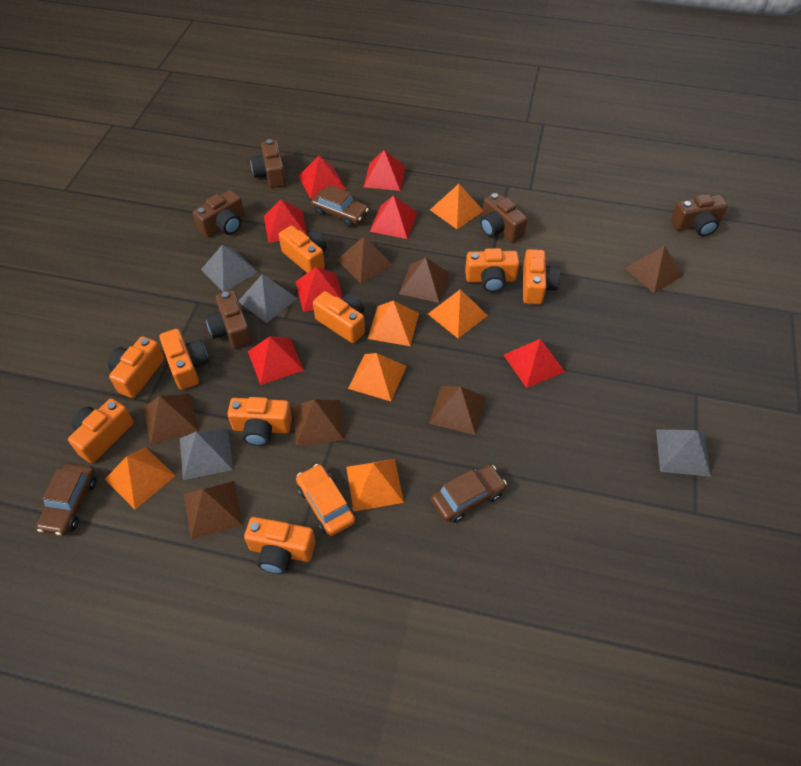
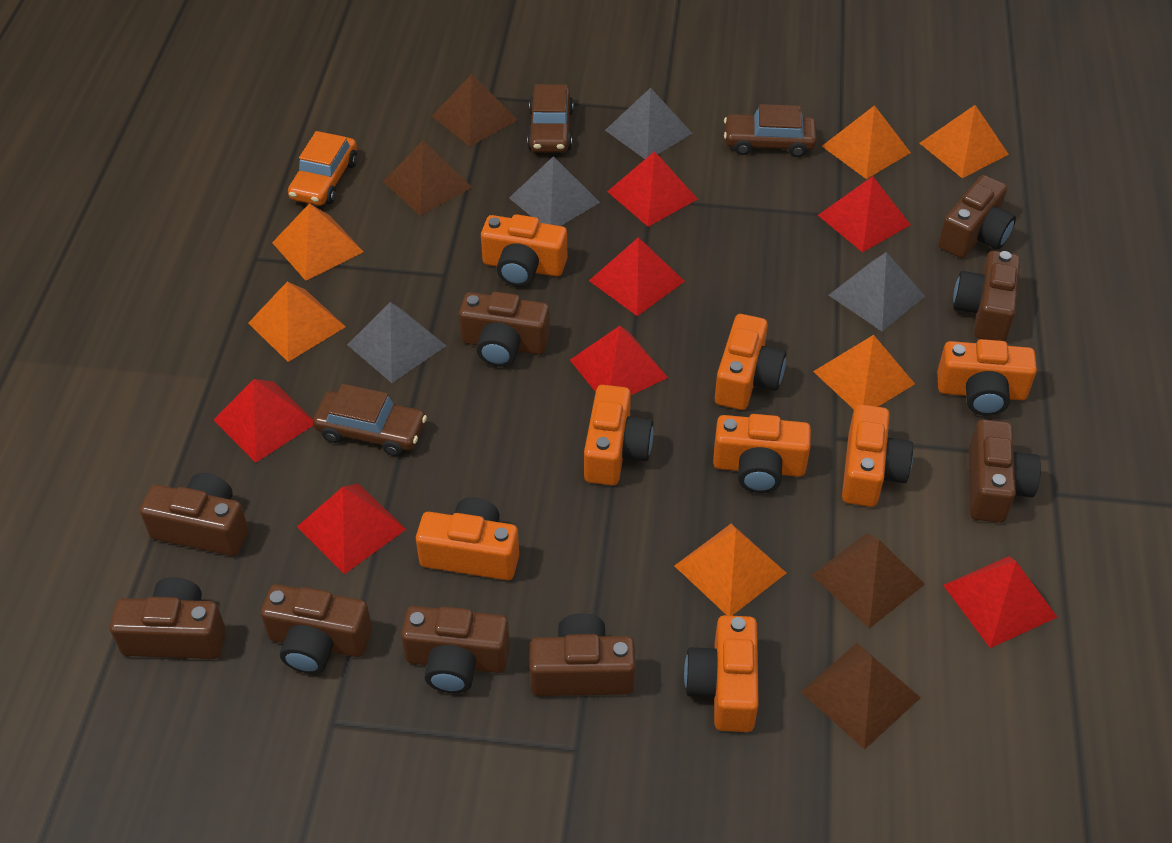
brown camera: [193,190,244,238] [206,290,252,349] [251,139,286,188] [480,192,527,242] [671,194,728,236] = 5 -> [110,577,226,659] [140,473,249,556] [261,584,372,674] [401,606,510,693] [459,292,550,367] [530,613,635,696] [938,175,1016,258] [953,251,1020,341] [969,419,1041,523] = 9
brown pyramid: [143,394,199,445] [184,481,243,540] [293,399,344,446] [337,236,393,284] [399,257,450,303] [429,386,486,435] [625,246,683,293] = 7 -> [383,141,473,216] [432,74,518,147] [801,643,921,750] [812,533,925,628] = 4
orange camera: [68,398,134,463] [108,336,164,398] [159,329,209,390] [227,397,292,446] [244,517,316,574] [279,225,327,273] [313,291,365,343] [465,248,519,292] [523,249,560,305] = 9 -> [416,497,519,580] [481,214,567,287] [584,385,653,485] [684,615,759,732] [713,414,811,493] [715,314,786,410] [842,404,913,507] [937,339,1037,416] = 8

